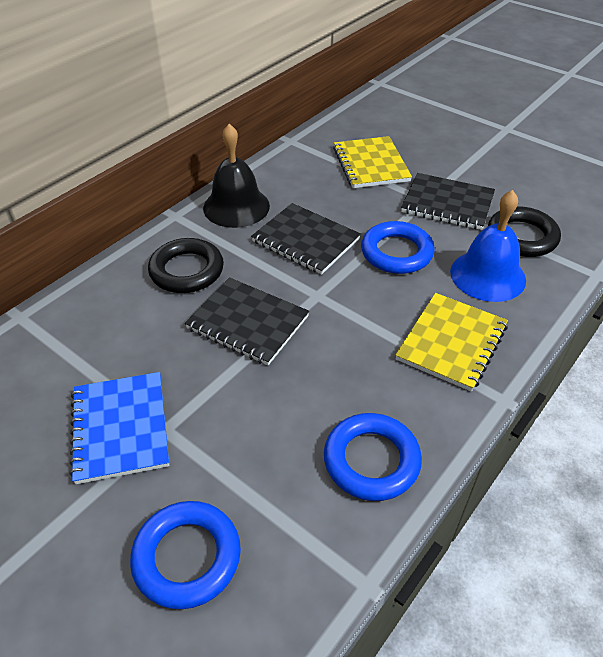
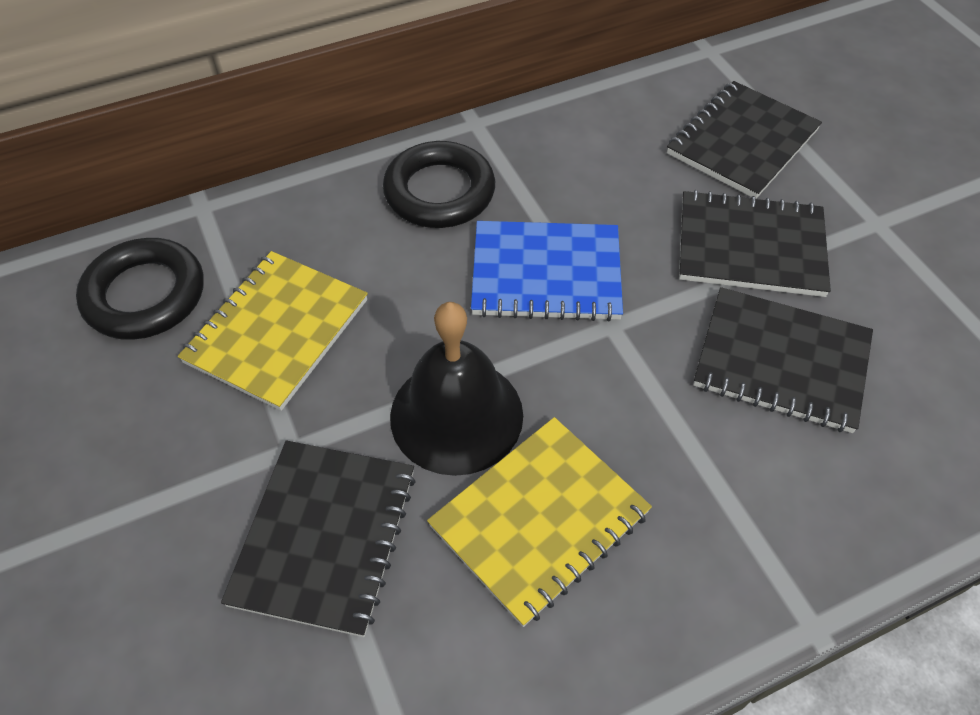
black notebook: [185,277,309,365] [251,203,361,275] [401,173,495,230] = 3 -> [221,440,416,637] [667,81,822,199] [679,190,831,297] [693,287,873,433] = 4
blue bell: [450,190,526,302] = 1 -> none = 0
blue ring: [130,501,241,609] [324,413,422,501] [361,221,435,274] = 3 -> none = 0

